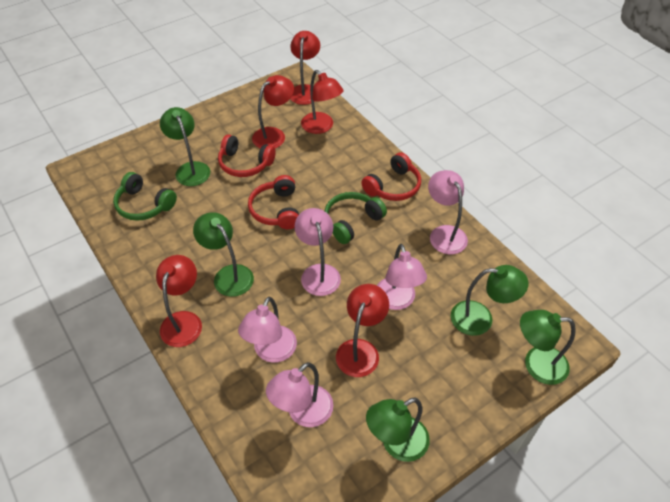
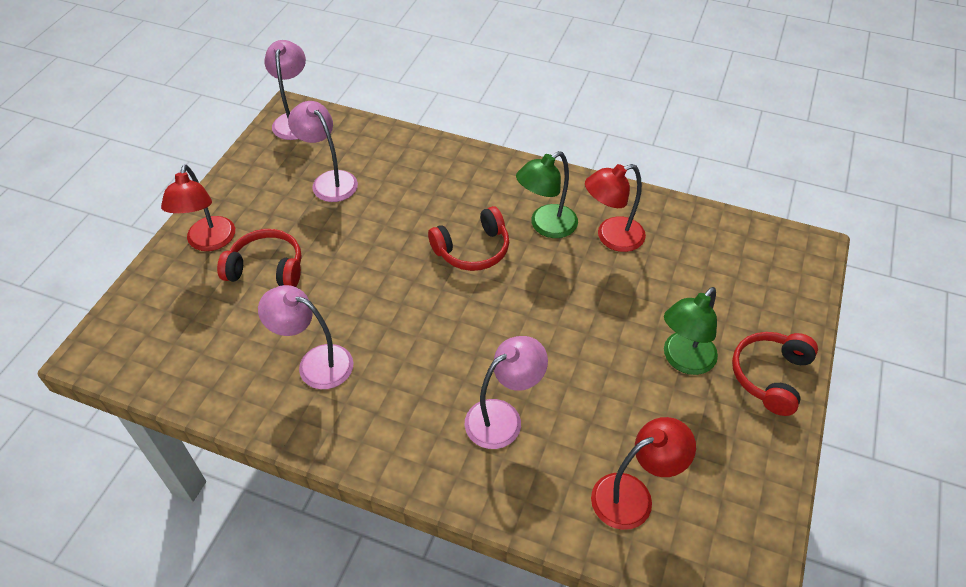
green headphones: [113,172,177,221] [325,192,387,244] = 2 -> none = 0
green lamp: [160,107,210,186] [193,212,254,297] [366,398,430,462] [451,265,529,336] [520,310,576,385] = 5 -> [516,151,578,238] [664,287,718,375] = 2
pink lamp: [238,297,297,363] [266,362,333,427] [295,208,341,296] [377,244,427,310] [428,170,468,254] = 5 -> [258,285,353,389] [264,40,306,140] [288,101,358,202] [465,336,548,449] = 4
red lamp: [156,255,202,347] [252,75,294,148] [290,31,320,105] [301,70,343,134] [336,284,389,377] = 5 -> [161,165,235,251] [585,164,646,252] [591,417,696,530] = 3

